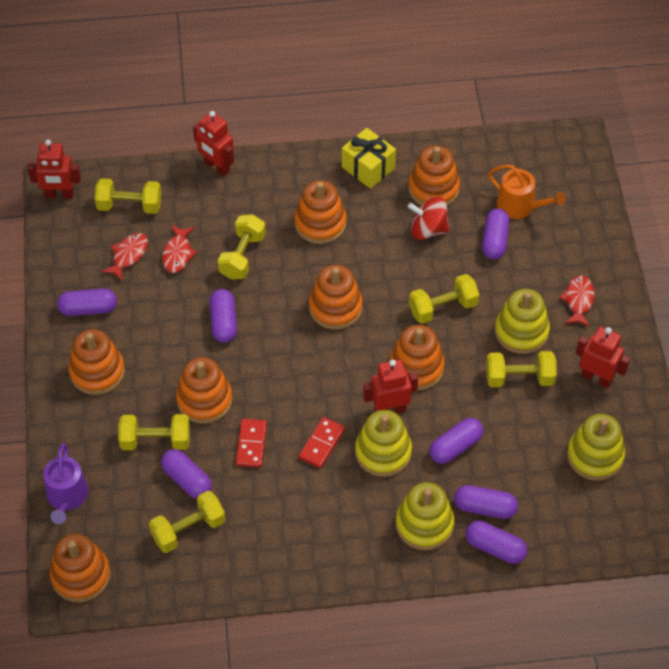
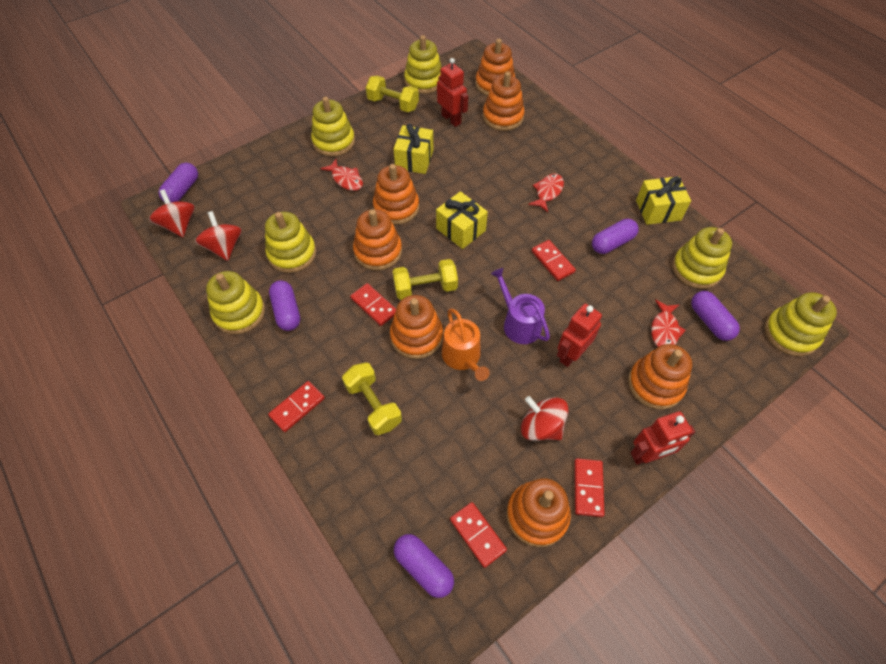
purple capsule: [57,288,117,316] [161,449,212,499] [210,289,237,343] [429,418,483,464] [454,485,518,519] [466,521,527,564] [482,209,510,260] = 7 -> [159,163,198,202] [269,280,300,331] [394,534,454,598] [592,219,638,254] [691,291,740,341] = 5
red domino: [236,419,267,468] [299,417,345,468] = 2 -> [268,381,325,432] [350,283,396,326] [450,502,507,568] [532,240,576,281] [574,458,605,517] = 5
red robot: [28,139,81,199] [193,111,234,176] [363,359,418,413] [576,326,630,388] = 4 -> [437,58,468,127] [557,304,602,367] [631,411,695,465] = 3
red spinning top: [408,197,449,240] = 1 -> [149,189,195,237] [195,211,241,261] [521,396,569,441] = 3
yellow dumbbell: [95,178,161,214] [118,414,190,450] [149,491,225,553] [218,214,266,280] [409,274,479,324] [486,351,557,387] = 6 -> [342,362,402,435] [366,76,419,112] [392,259,458,300] = 3
yellow gift: [342,128,396,189] = 1 -> [394,124,433,174] [436,191,488,249] [636,176,691,225] = 3
yellow stacking toy: [355,410,412,477] [396,482,454,550] [495,289,550,354] [567,414,625,481] = 4 -> [206,271,265,334] [265,212,316,273] [311,97,355,157] [404,35,442,94] [672,227,732,289] [764,292,837,356] = 6

